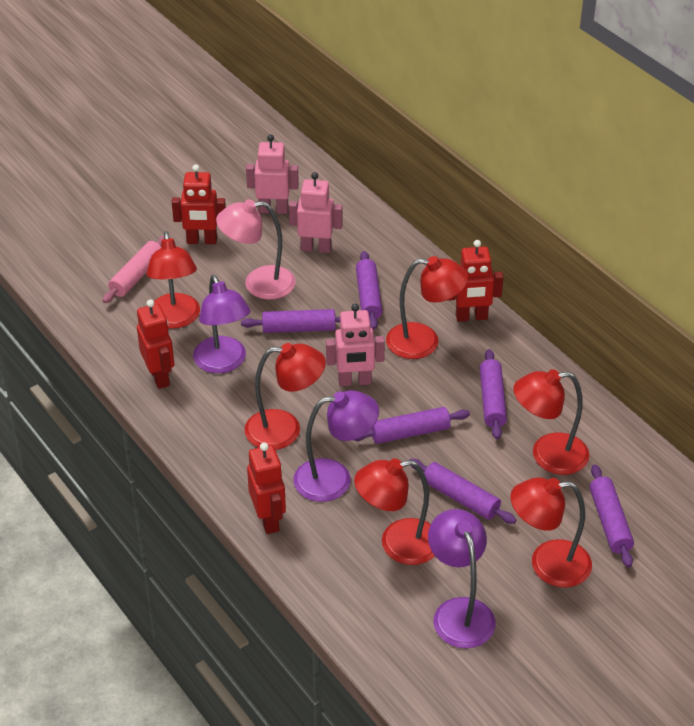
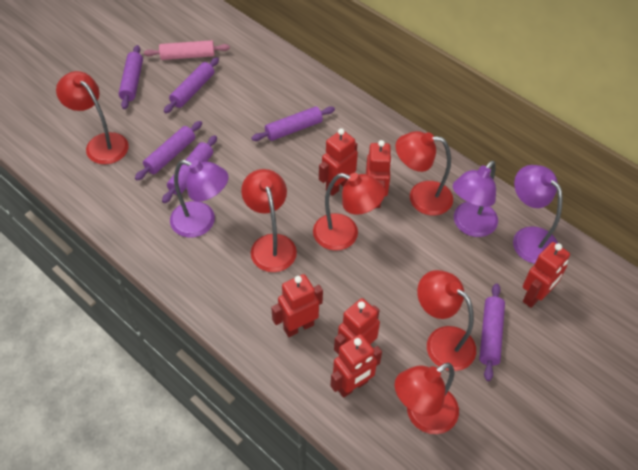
pink lamp: [216,199,296,299] = 1 -> none = 0
pink robot: [246,134,299,214] [289,172,343,253] [326,304,385,386] = 3 -> none = 0
red robot: [137,300,174,389] [172,164,226,244] [247,442,286,534] [448,240,503,322] = 4 -> [271,274,323,337] [319,128,358,196] [331,334,382,398] [334,298,380,355] [366,140,392,208] [523,242,570,308] = 6

